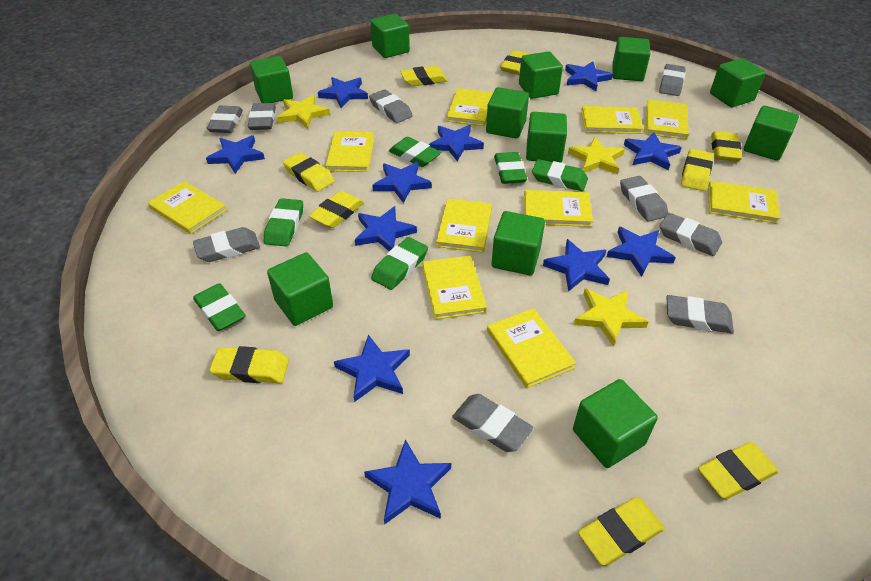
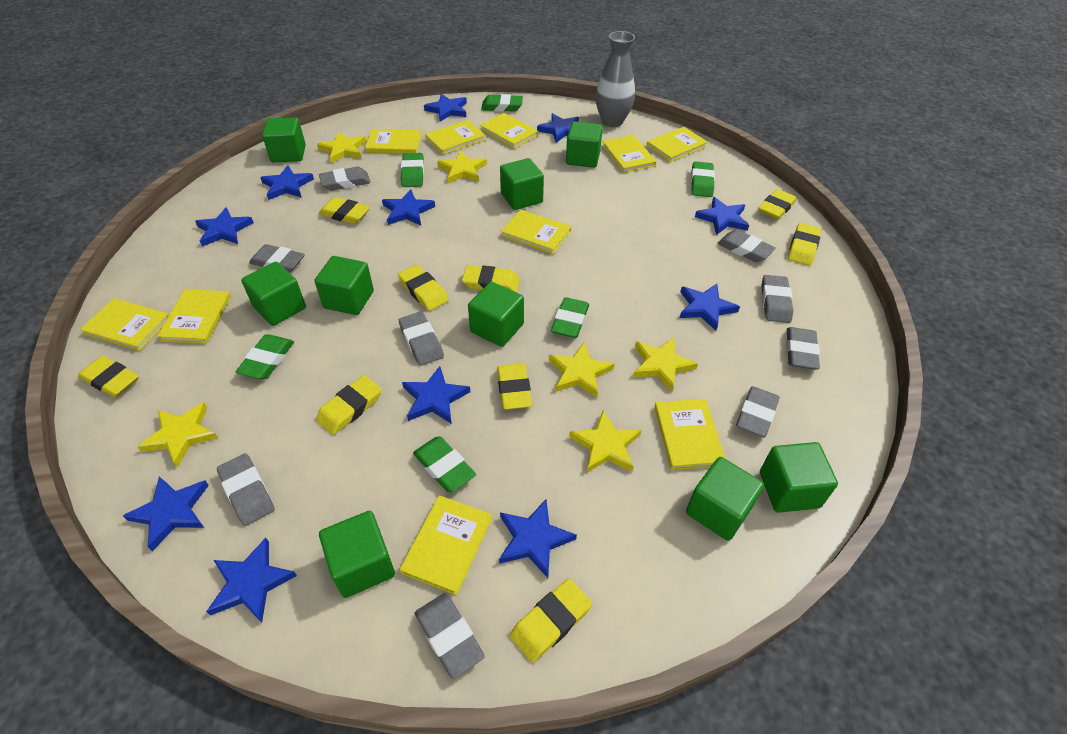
green cube: [250,56,293,103] [267,252,333,326] [370,14,410,58] [486,87,529,139] [492,211,545,275] [519,51,563,99] [526,112,567,163] [573,379,658,468] [612,37,650,81] [710,58,766,107] [744,105,799,161] = 11 -> [241,262,306,326] [262,117,306,162] [315,256,374,315] [319,511,395,598] [468,282,524,347] [500,158,544,210] [566,121,603,168] [686,457,764,541] [760,442,838,513] = 9
grey vase: none = 0 -> [596,31,635,127] = 1
yellow star: [277,95,330,129] [568,137,625,174] [574,288,648,347] = 3 -> [137,402,218,467] [317,132,366,163] [437,151,487,183] [549,342,615,397] [569,410,642,473] [633,337,698,391] = 6

